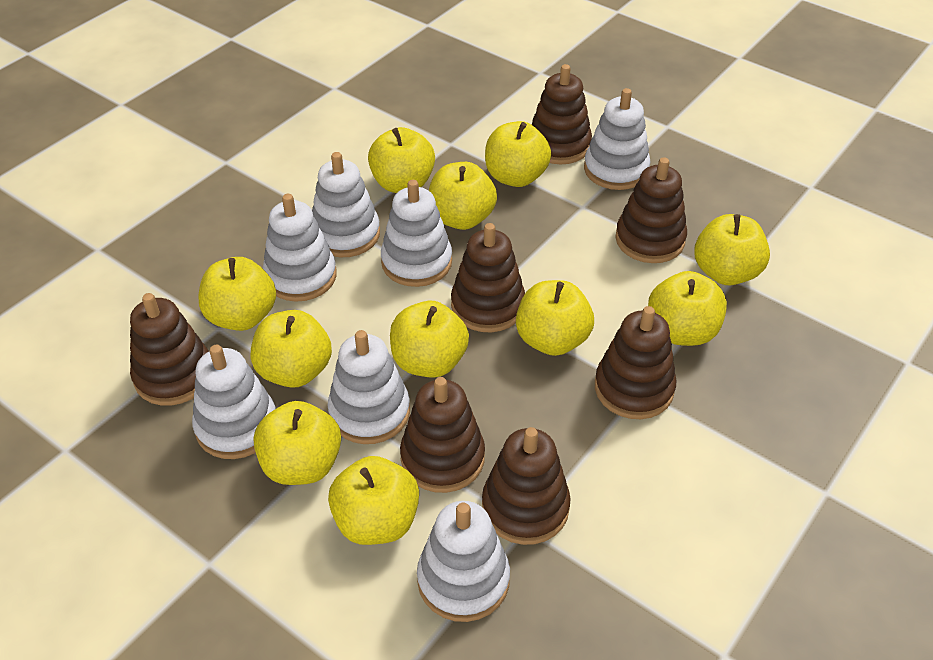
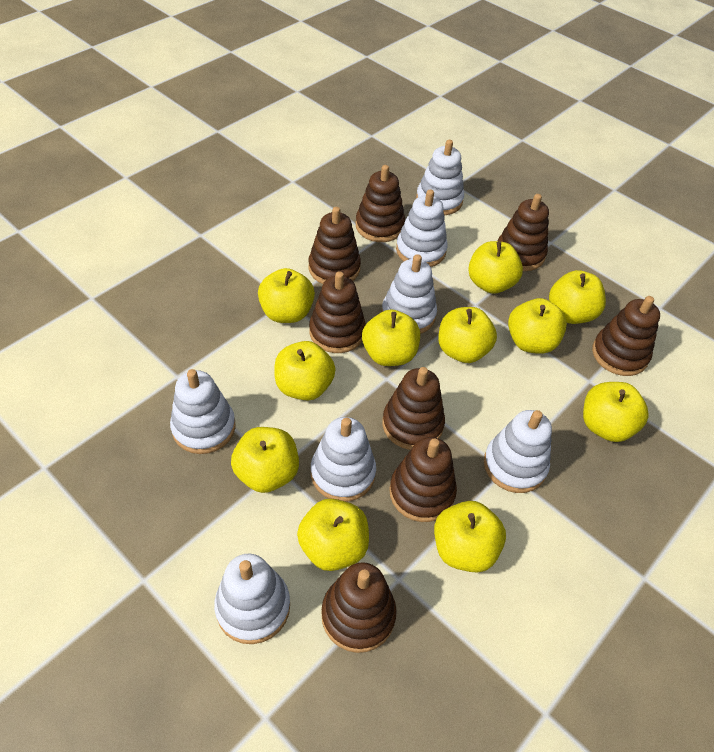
brown stacking toy: [130,293,209,406] [400,377,485,493] [451,223,525,332] [482,427,571,545] [531,64,592,164] [595,306,676,419] [615,157,687,263] = 7 -> [308,207,361,284] [309,271,366,353] [321,562,397,653] [356,165,405,242] [382,367,445,450] [389,437,457,522] [498,194,549,271] [592,296,660,376] = 8

